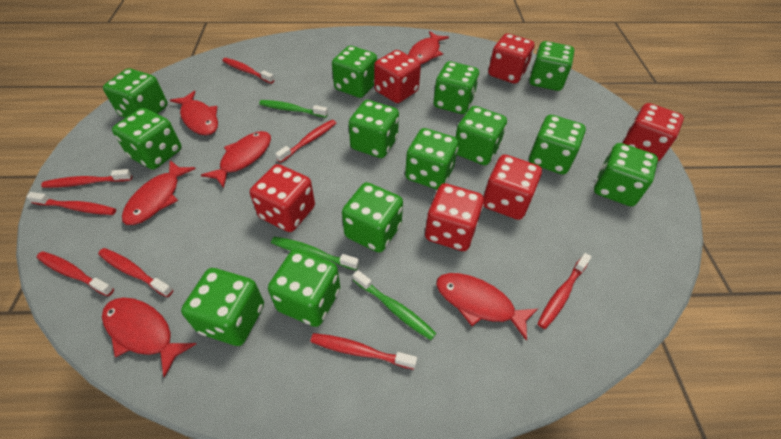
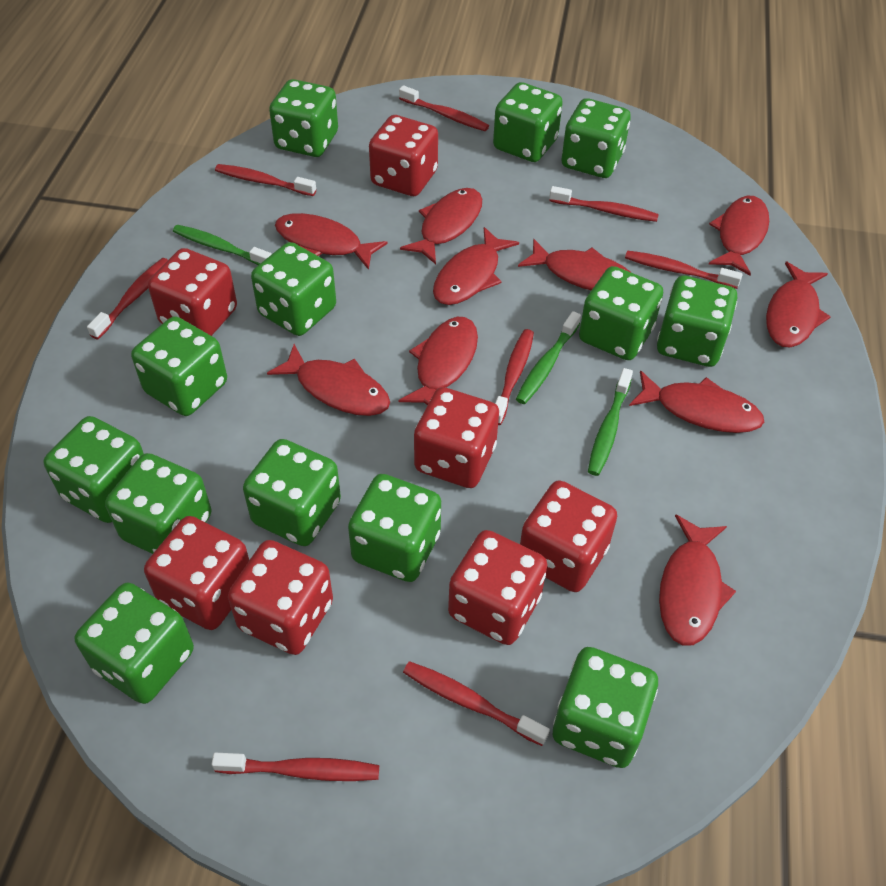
red dice: [250,164,315,232] [374,50,421,103] [425,183,484,251] [483,154,542,220] [488,34,535,84] [622,103,684,161] = 6 -> [144,516,249,630] [148,248,237,336] [228,540,333,655] [369,115,438,196] [414,387,499,488] [448,530,547,645] [520,480,617,592] = 7
red fish: [102,298,196,378] [122,160,196,225] [170,91,218,135] [201,131,271,188] [408,31,449,64] [436,273,538,341] = 6 -> [267,344,390,416] [275,213,388,270] [399,317,478,405] [400,188,482,264] [433,227,519,305] [518,239,630,290] [629,371,764,433] [659,514,736,646] [709,195,769,275] [766,261,831,347] = 10

